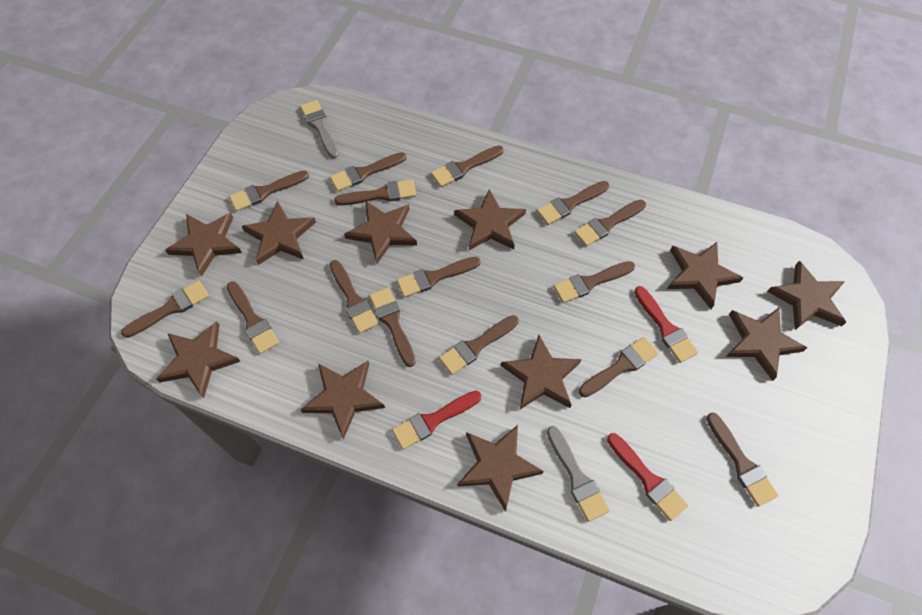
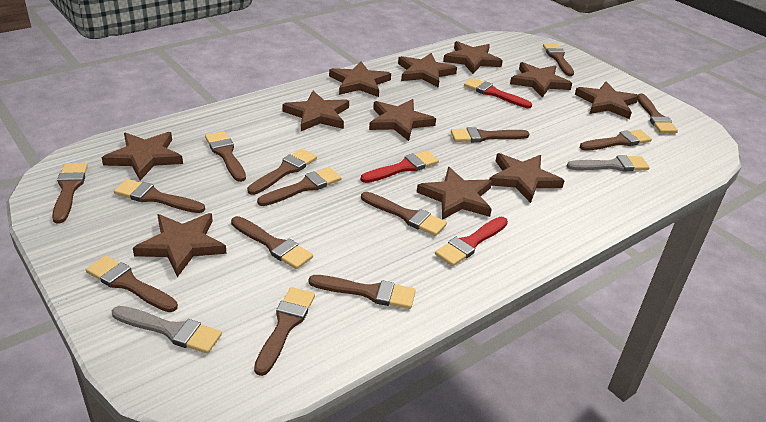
brown brush: [121,280,209,338] [227,281,279,354] [229,170,309,211] [330,152,406,191] [330,260,379,333] [334,180,416,205] [369,288,416,367] [397,257,481,298] [431,145,504,187] [439,315,519,375] [537,181,609,225] [553,261,635,303] [574,199,646,246] [579,337,658,397] [706,413,778,507] = 15 -> [52,163,88,224] [86,255,178,312] [114,179,205,213] [205,131,246,182] [231,216,313,269] [247,149,317,195] [254,287,315,376] [257,167,341,206] [308,275,416,309] [361,192,447,236] [451,127,529,142] [543,43,574,76] [580,130,652,151] [638,94,678,133] = 14

